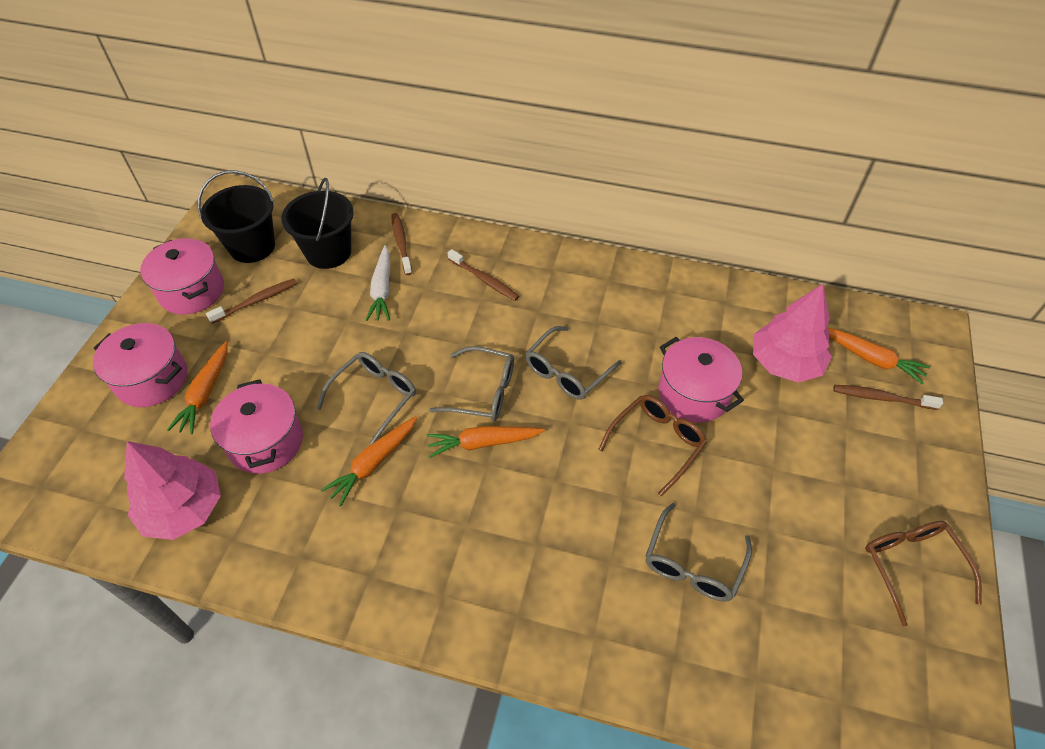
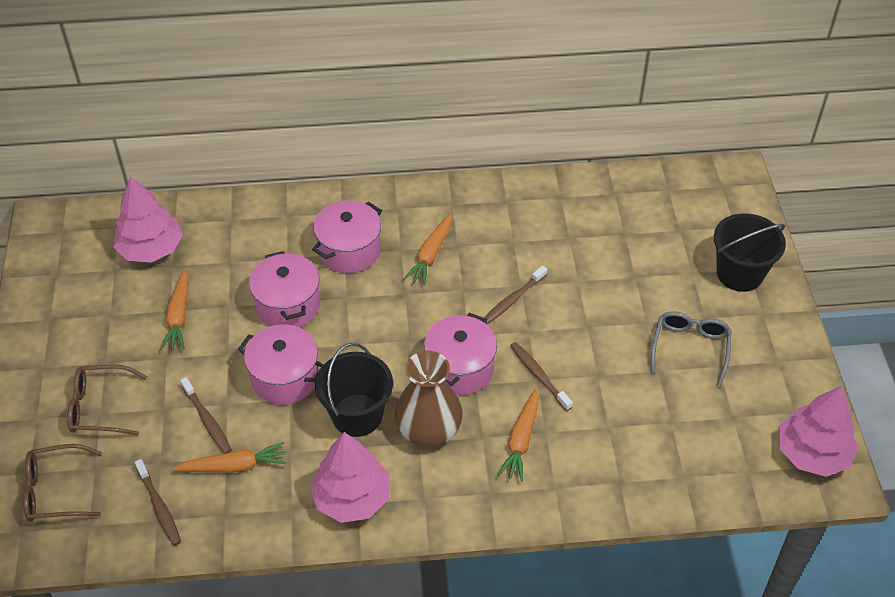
brown vase: none = 0 -> [395,351,463,447] = 1
grey glasses: [317,352,416,445] [429,346,514,421] [525,326,622,400] [645,503,752,602] = 4 -> [651,311,732,387] = 1
pink tree: [124,441,221,540] [753,284,832,383] = 2 -> [113,176,183,263] [310,432,390,523] [779,386,858,477] = 3
white carrot: [366,245,390,321] = 1 -> none = 0

